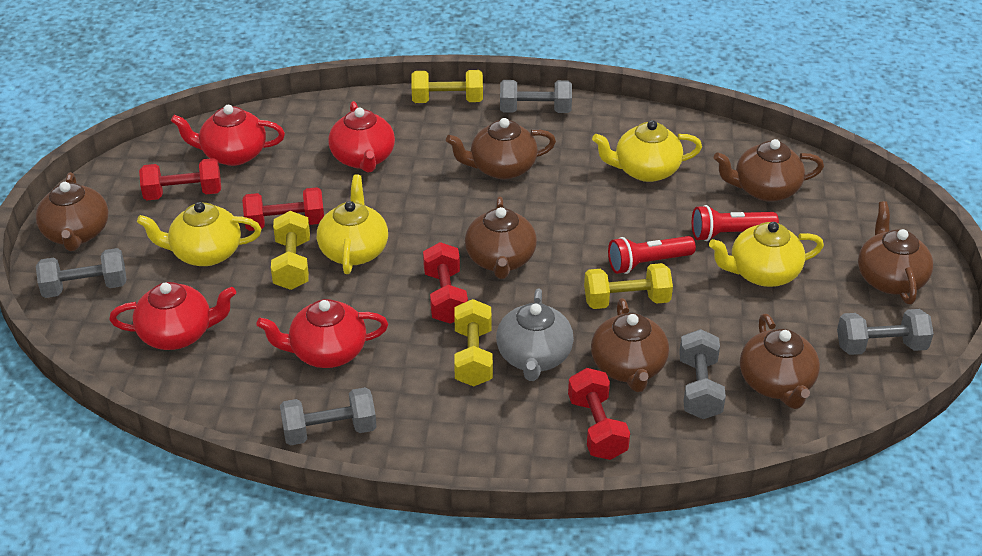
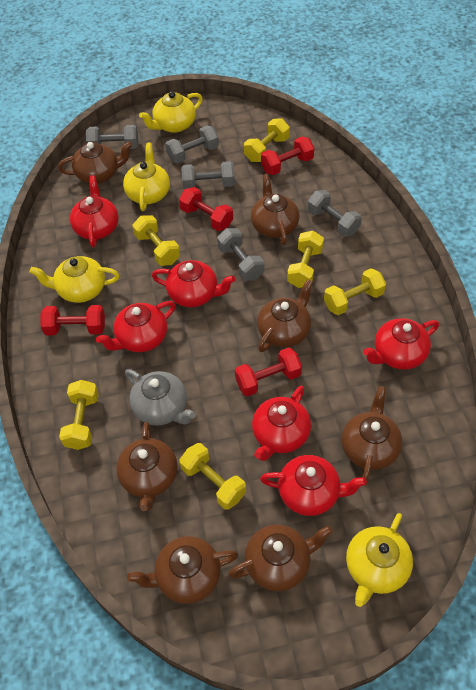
red flashlight: [608,236,696,274] [692,205,779,241] = 2 -> none = 0
red teapot: [109,282,236,350] [171,105,285,166] [256,299,388,368] [328,101,395,173] = 4 -> [70,176,119,247] [96,301,176,352] [152,260,235,307] [252,386,311,461] [260,455,367,516] [363,318,439,370] = 6
yellow dumbbell: [271,211,310,290] [411,70,483,103] [454,299,493,386] [584,263,673,309] = 4 -> [59,380,99,450] [132,215,180,266] [179,443,246,510] [244,118,290,162] [287,231,324,288] [324,268,386,315] = 6

